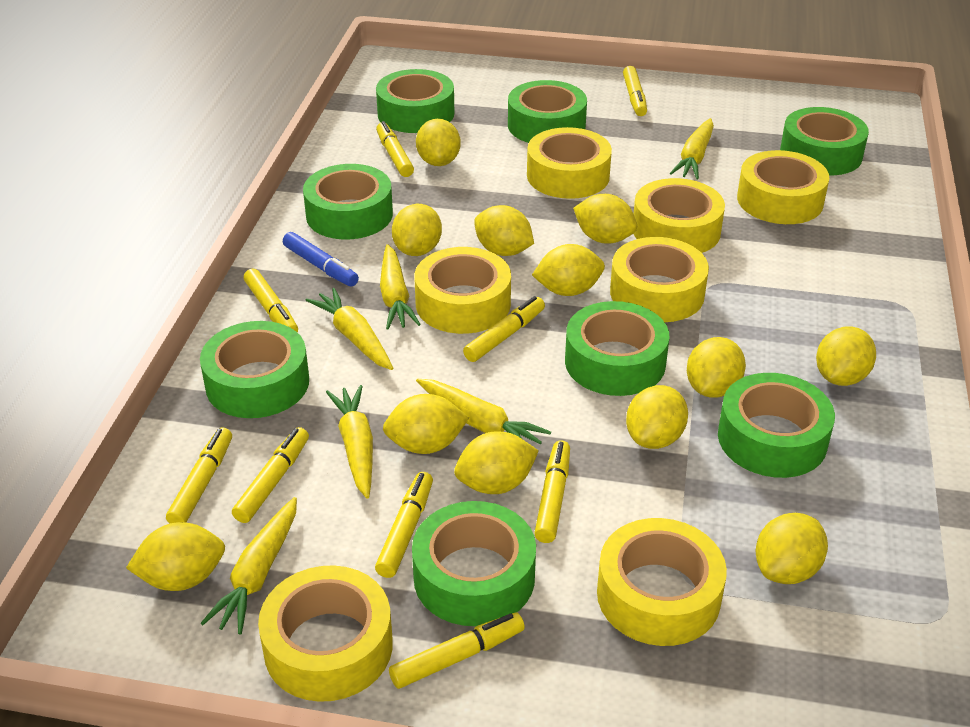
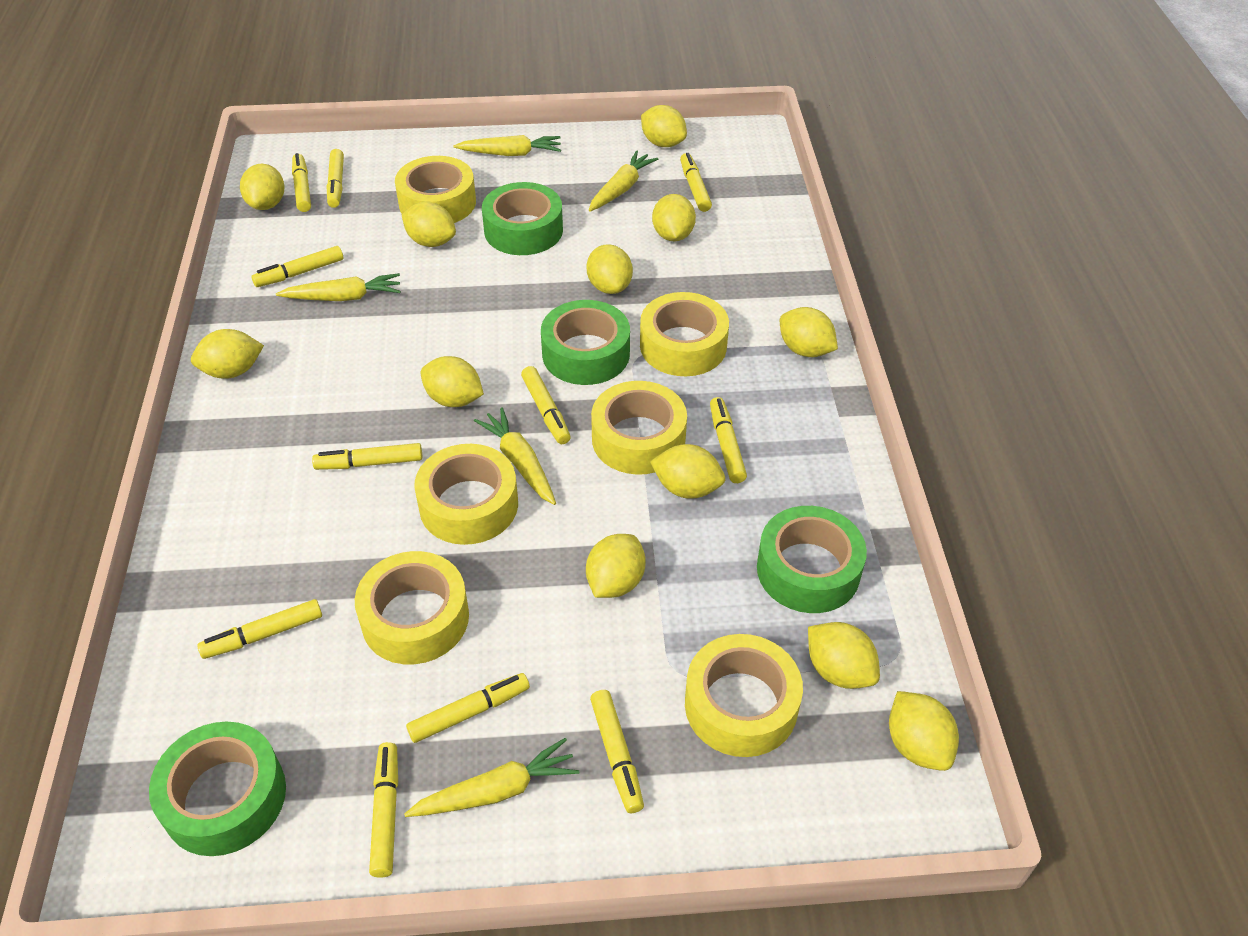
blue marker: [283,232,359,287] = 1 -> none = 0
green tape: [200,321,309,418] [303,164,393,239] [376,69,454,133] [412,501,536,626] [508,80,587,143] [565,301,669,396] [718,373,835,478] [780,107,869,176] = 8 -> [149,721,286,856] [482,182,563,255] [541,300,630,385] [757,506,867,613] = 4
yellow carrot: [201,497,297,635] [305,288,393,370] [326,385,373,499] [380,244,421,329] [416,379,551,444] [670,118,714,180] = 6 -> [276,273,401,301] [404,738,579,817] [453,135,561,156] [474,407,556,505] [589,150,658,212] = 5
yellow marker: [166,428,232,524] [232,427,309,523] [244,269,298,333] [375,472,433,578] [376,121,414,177] [389,612,525,689] [463,296,545,362] [534,440,570,543] [623,66,647,116] = 9 -> [197,599,322,659] [251,246,343,287] [292,153,311,212] [312,443,422,470] [327,149,344,208] [369,742,398,878] [406,673,530,743] [521,366,571,444] [590,690,644,813] [680,153,712,212] [710,397,747,483] = 11
yellow tape: [258,565,393,702] [414,247,511,334] [527,127,612,199] [597,518,727,646] [610,237,709,322] [633,178,725,253] [737,150,829,224] = 7 -> [355,551,469,664] [395,156,476,223] [414,444,518,545] [591,381,687,475] [640,292,729,376] [685,634,803,757] = 6

